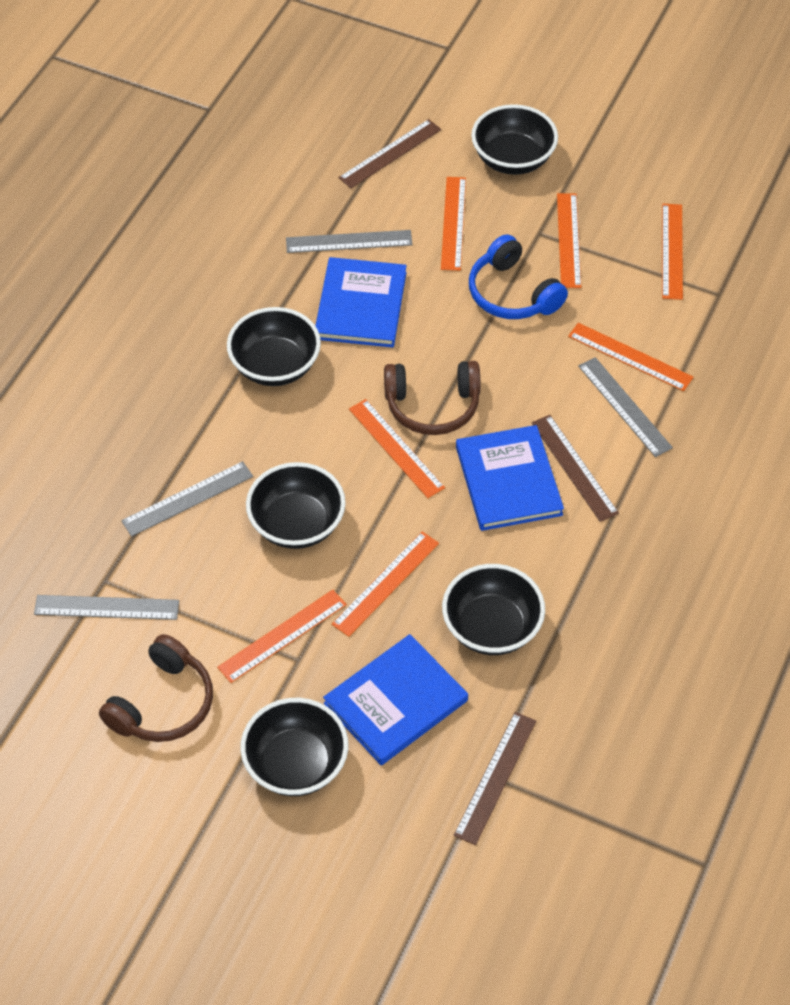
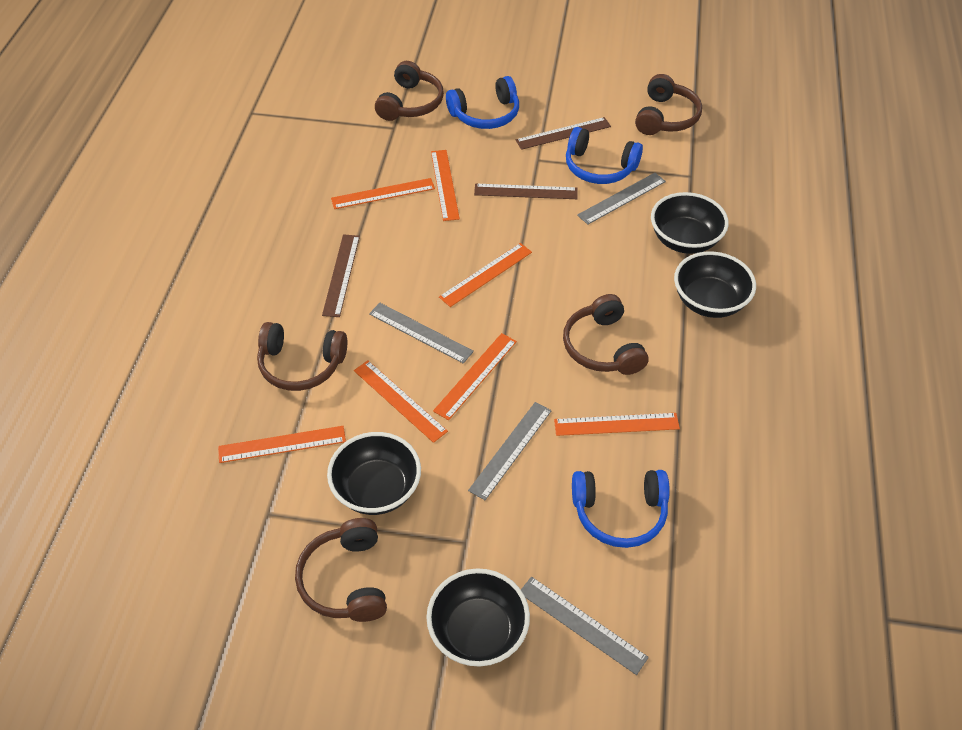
black bowl: [227,307,321,386] [240,698,348,796] [246,462,346,549] [442,564,545,655] [471,104,558,175] = 5 -> [327,432,421,515] [426,568,530,666] [651,192,729,254] [674,251,756,318] = 4
blue book: [315,257,407,348] [323,634,468,765] [456,425,564,531] = 3 -> none = 0
blue headphones: [469,234,568,319] = 1 -> [446,76,519,129] [566,127,643,184] [572,470,670,548] = 3
brown headphones: [99,634,213,742] [384,361,481,435] = 2 -> [257,322,347,391] [295,518,387,622] [375,61,444,121] [563,294,648,375] [635,74,702,135] = 5

